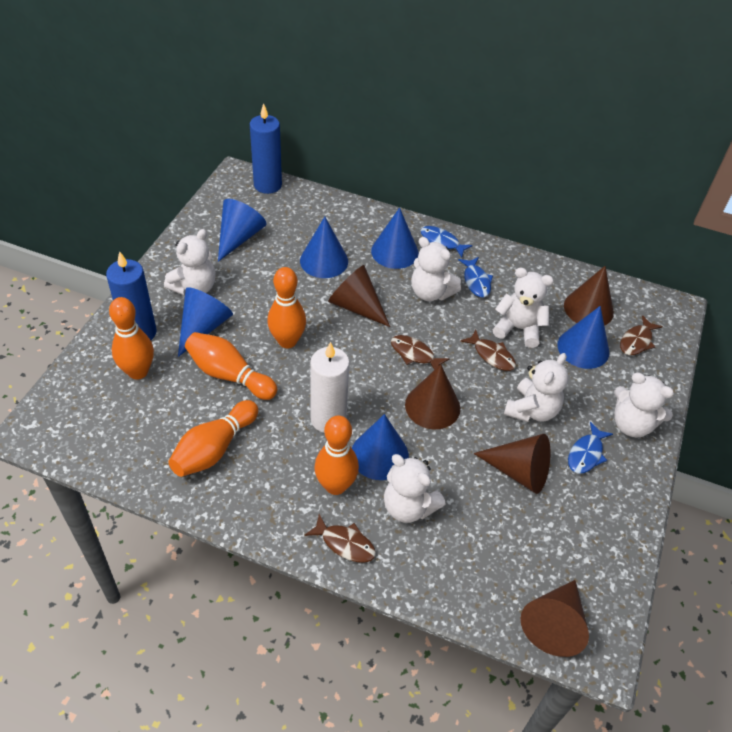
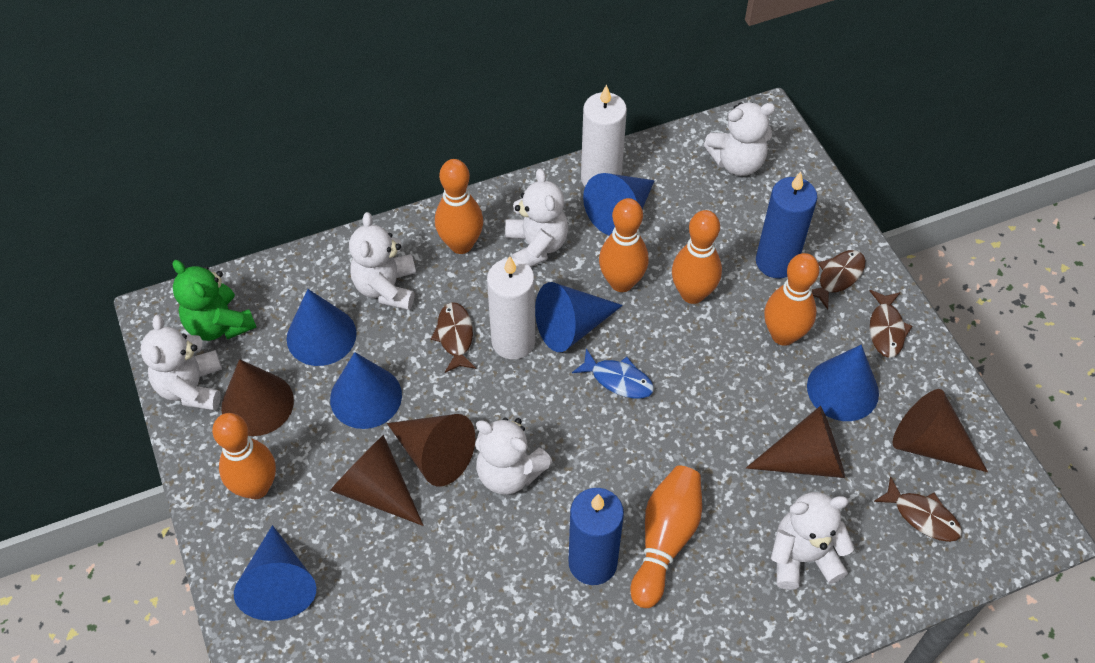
blue fish: [420,226,473,257] [458,257,493,297] [568,422,613,474] = 3 -> [572,348,654,399] = 1
green teddy bear: none = 0 -> [172,260,257,341] = 1
orange bowling pin: [109,297,154,380] [168,400,258,477] [185,332,277,400] [267,267,306,349] [314,415,359,495] = 5 -> [212,413,276,499] [435,159,483,254] [599,198,648,292] [630,465,702,608] [672,210,722,304] [764,253,819,346] = 6
white candle: [310,342,350,433] = 1 -> [487,256,535,359] [581,84,627,186] = 2

